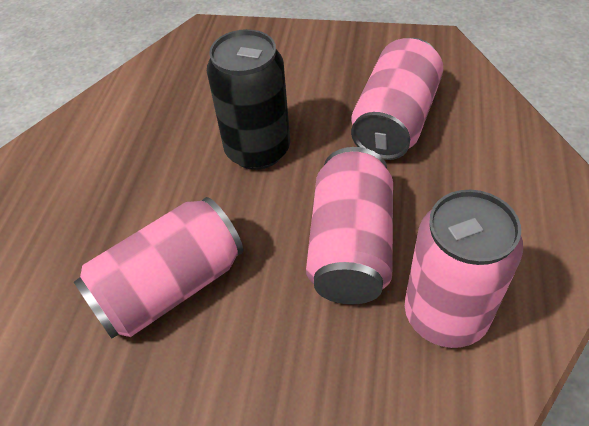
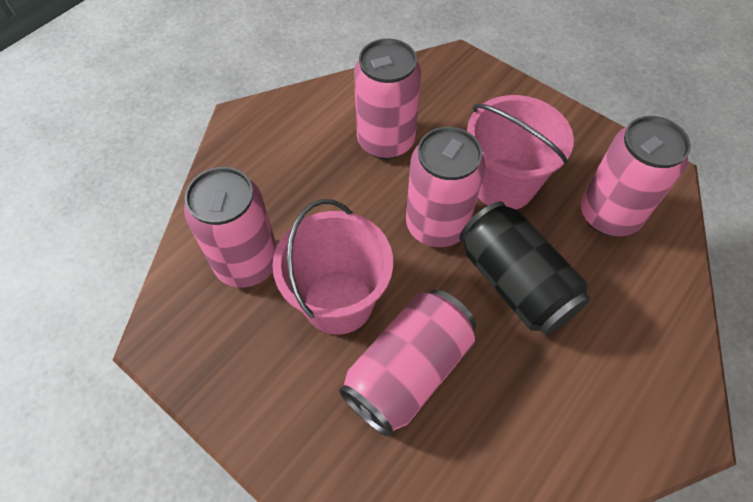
pink bucket: none = 0 -> [272,199,393,335] [467,95,574,210] = 2
pink can: [74,197,243,339] [306,147,393,304] [351,38,444,160] [405,190,523,348] = 4 -> [184,167,277,287] [339,289,476,437] [354,39,421,159] [406,127,485,247] [581,116,691,236] = 5

